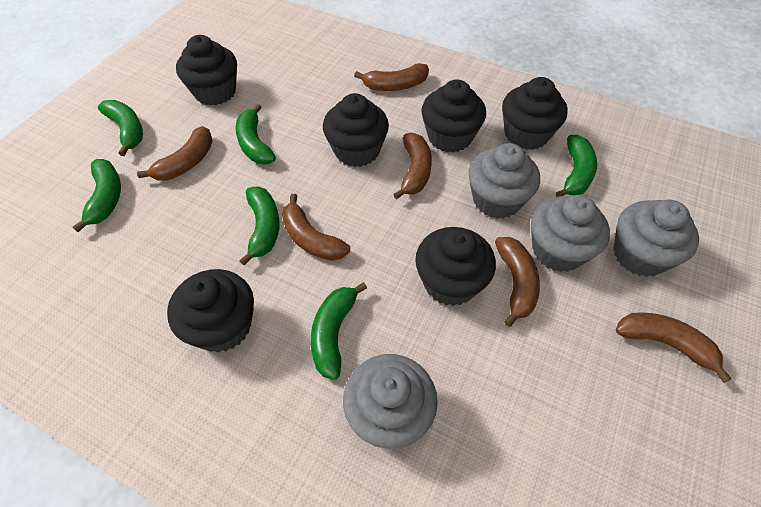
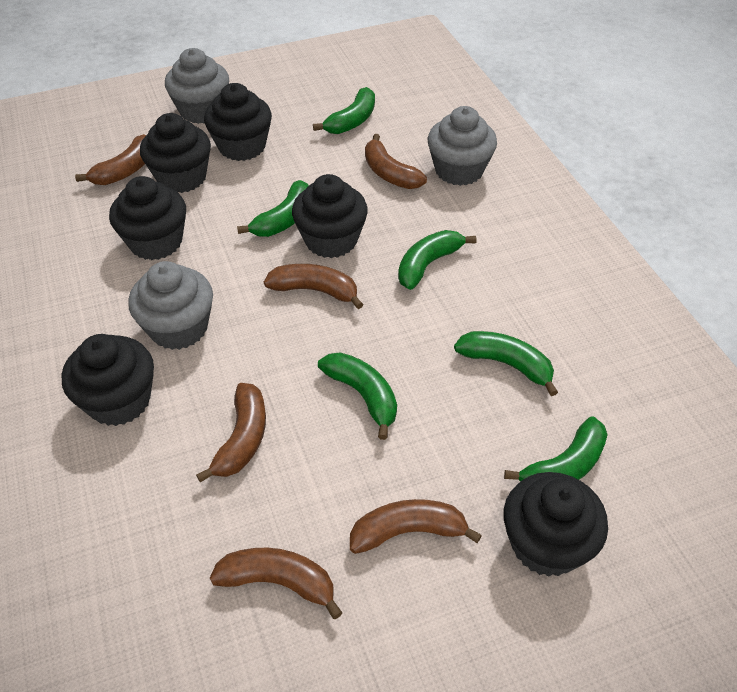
grey cupcake: [343,354,438,449] [468,143,540,219] [531,195,610,272] [614,200,699,277] = 4 -> [128,261,213,350] [165,48,229,124] [428,106,497,186] = 3

